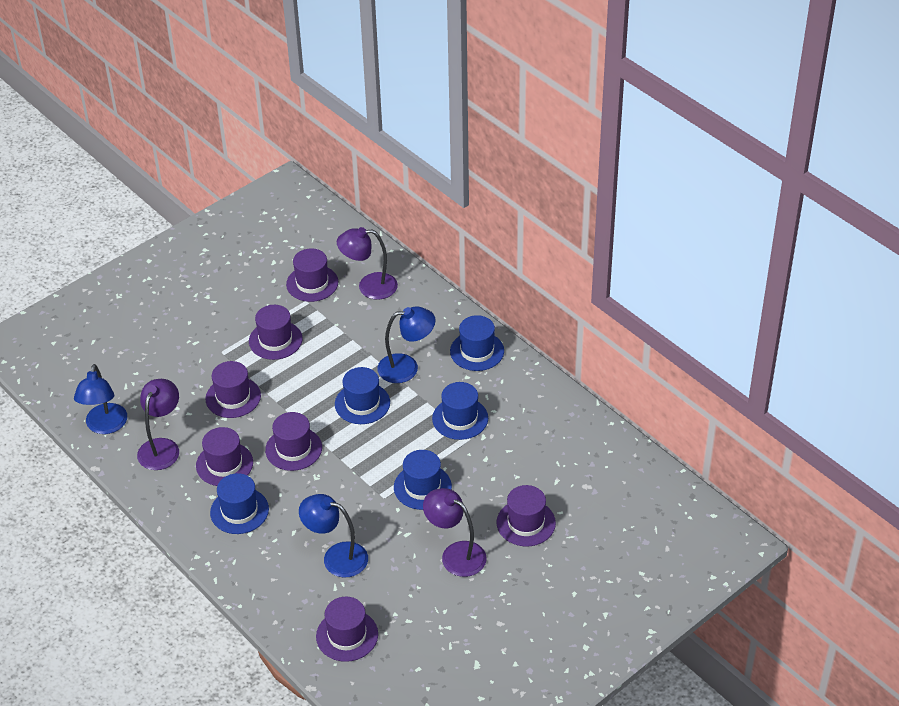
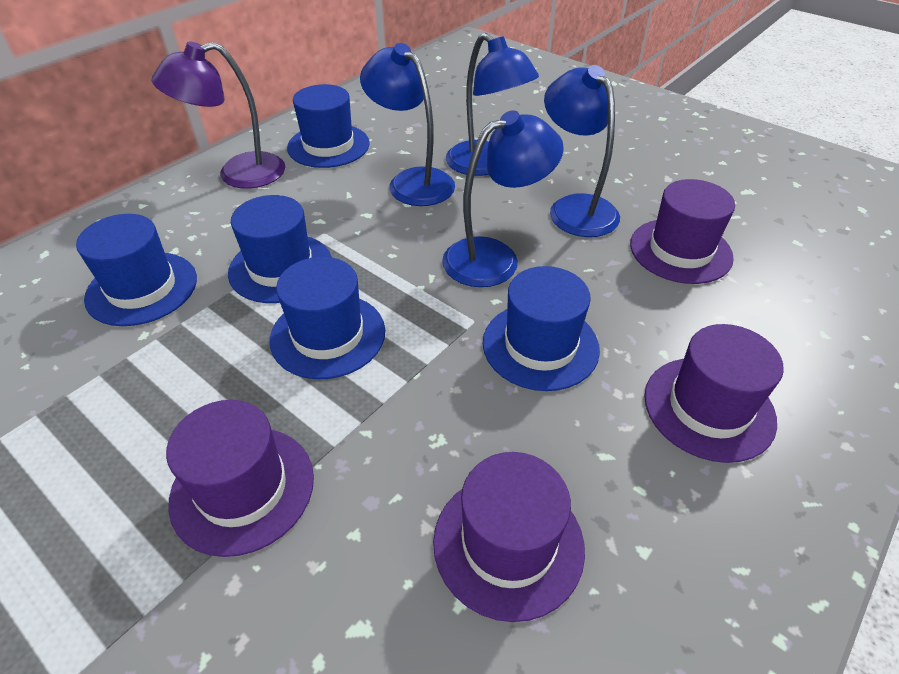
blue lamp: [74,364,127,434] [299,494,368,578] [377,306,436,383] = 3 -> [360,43,455,206] [442,110,564,287] [446,33,539,176] [544,65,620,237] = 4
purple hat: [196,427,253,486] [205,361,261,418] [249,305,303,360] [265,412,322,471] [286,248,338,302] [316,597,378,662] [496,485,556,546] = 7 -> [166,400,314,557] [433,452,585,622] [630,179,735,284] [644,324,784,463] = 4
purple lamp: [137,379,179,470] [337,227,398,300] [423,488,487,577] = 3 -> [152,41,285,188] = 1

